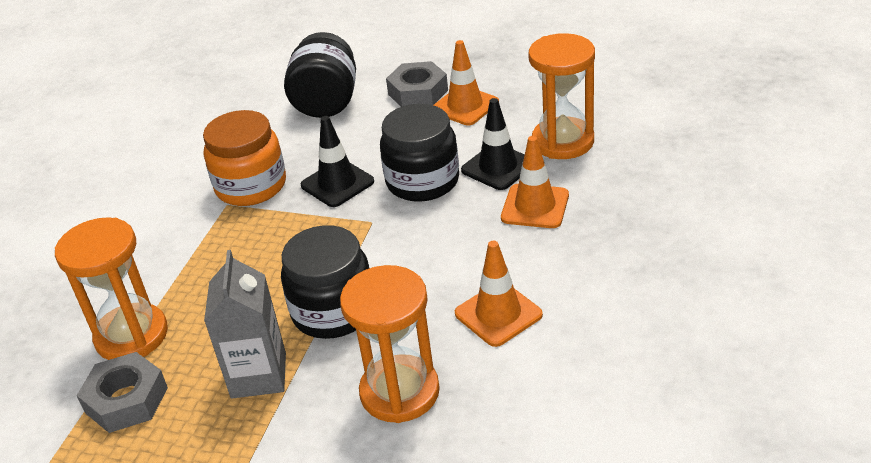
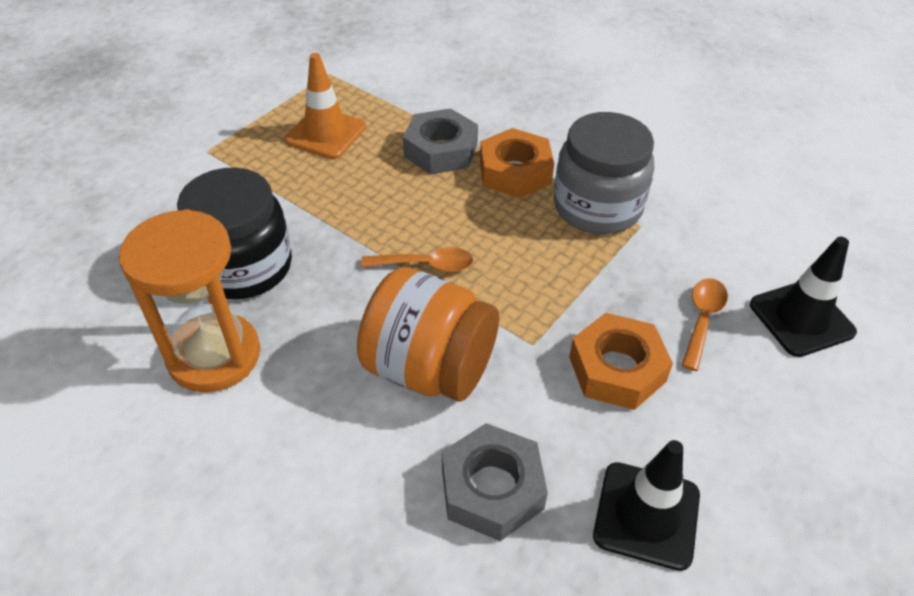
black jar: [281,225,369,339] [284,32,356,118] [380,104,459,202] = 3 -> [177,168,292,299] = 1
grey carton: [204,250,286,399] = 1 -> none = 0
grey jar: none = 0 -> [554,112,654,234] = 1
orange hourglass: [55,217,168,360] [340,265,440,423] [528,33,595,159] = 3 -> [119,209,260,392] = 1
orange nut: none = 0 -> [480,128,554,198] [569,313,673,410] = 2
orange spoon: none = 0 -> [361,247,473,272] [681,278,728,371] = 2
orange traffic cone: [434,40,499,125] [455,241,543,347] [501,136,569,228] = 3 -> [285,53,366,159] = 1

